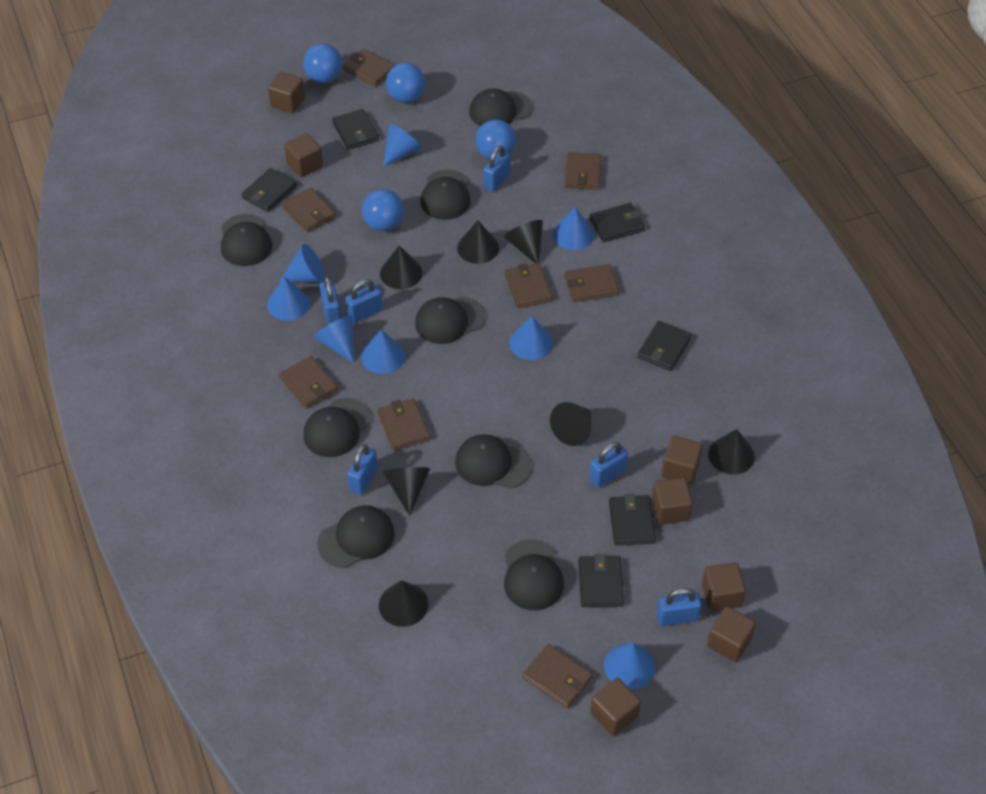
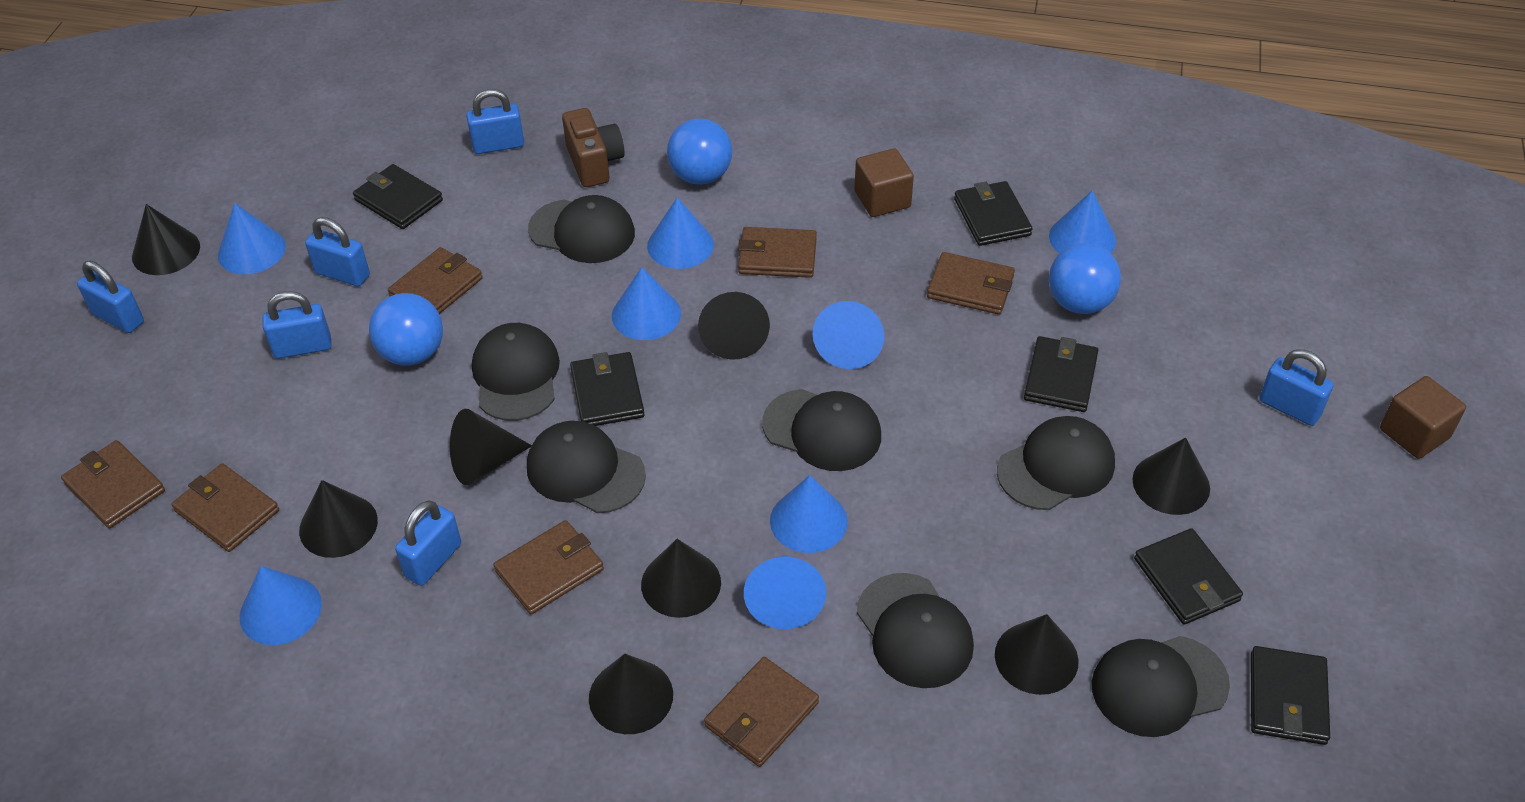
black cap: [221,214,272,266] [303,398,372,457] [317,505,395,568] [415,296,485,344] [420,169,470,220] [455,434,531,488] [469,89,532,126] [504,539,564,610] = 8 -> [472,323,560,421] [527,421,646,513] [528,195,635,263] [762,389,881,471] [857,573,974,688] [997,416,1115,510] [1092,636,1230,737] = 7
black cone: [379,580,428,627] [380,245,422,289] [383,467,430,516] [457,220,499,264] [504,220,543,263] [550,402,591,446] [708,429,755,475] = 7 -> [132,204,200,275] [299,480,378,558] [450,409,532,485] [589,654,673,734] [641,539,721,618] [698,292,770,360] [995,614,1079,695] [1132,437,1210,515] = 8
blue ball: [303,43,342,83] [362,189,404,231] [386,63,425,103] [476,119,516,159] = 4 -> [369,293,443,366] [667,118,732,185] [1049,243,1121,314] = 3
brown camera: none = 0 -> [562,108,625,187] = 1
brown cube: [268,72,305,113] [284,133,323,177] [590,678,641,736] [652,477,693,525] [662,436,703,485] [702,563,746,611] [707,606,756,662] = 7 -> [854,148,914,217] [1380,376,1466,459] = 2
brown wallet: [279,356,338,409] [282,187,336,233] [343,49,395,87] [378,398,430,451] [505,263,552,308] [523,644,593,709] [565,152,601,190] [565,264,619,302] = 8 -> [61,440,165,529] [171,463,279,552] [388,247,483,314] [493,520,604,614] [704,657,819,767] [738,227,817,278] [927,252,1015,315] = 7

